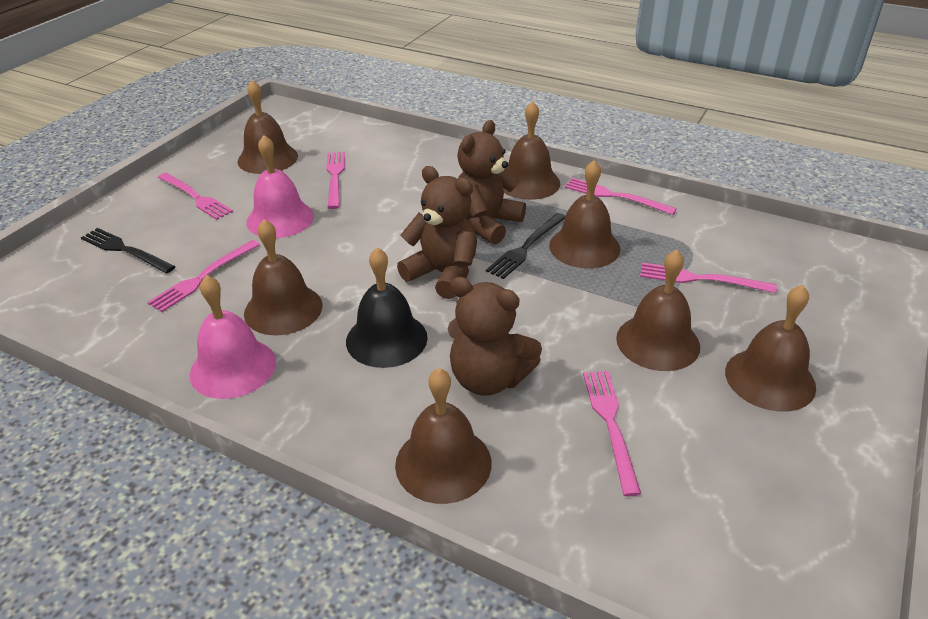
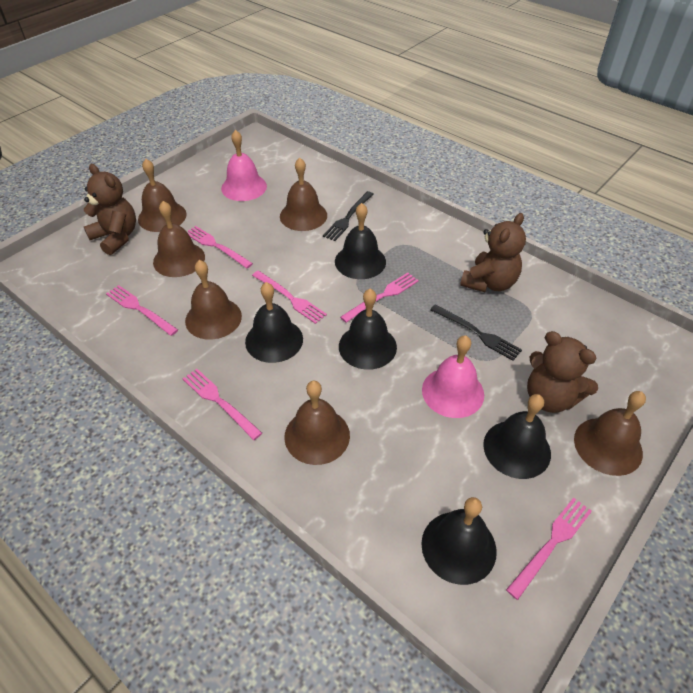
black bell: [346,247,428,368] = 1 -> [245,282,303,363] [335,203,386,279] [339,289,397,370] [421,497,497,585] [483,394,551,479] = 5
brown bell: [238,80,298,174] [244,219,322,335] [395,368,492,504] [503,101,560,200] [549,160,621,268] [616,249,700,371] [725,285,816,412] = 7 -> [138,159,187,232] [153,201,205,277] [185,260,242,340] [280,158,327,231] [284,381,350,465] [574,391,646,476] = 6

